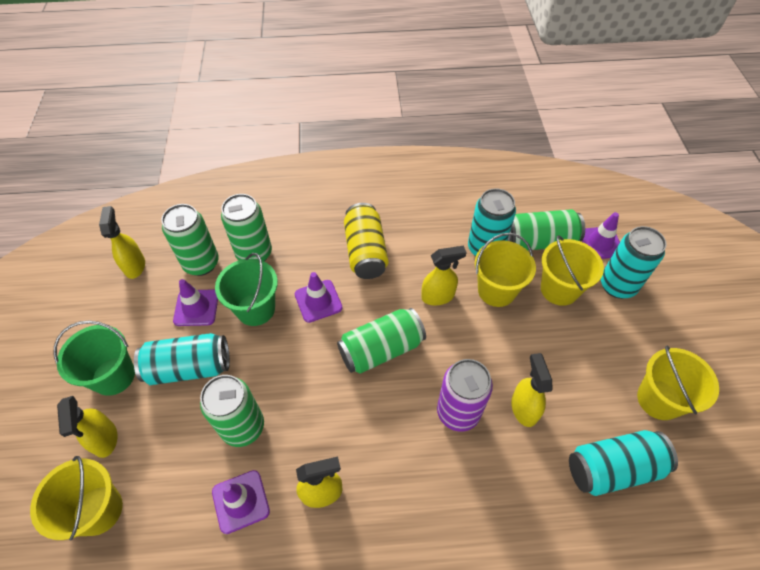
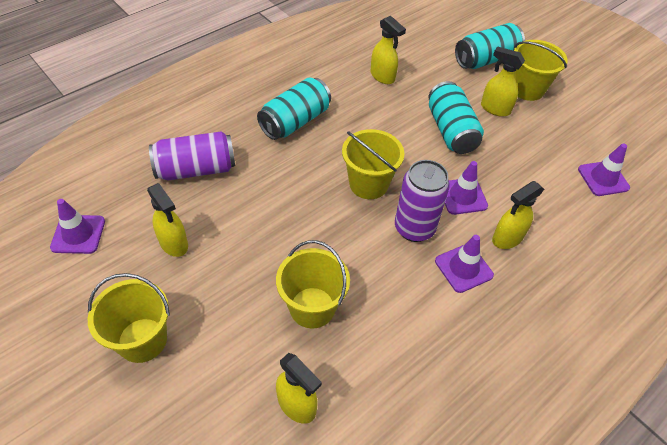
green bucket: [54,320,135,396] [215,253,278,326] = 2 -> none = 0
green can: [161,204,219,276] [200,375,264,447] [221,194,272,261] [337,308,426,374] [507,209,585,250] = 5 -> none = 0
purple can: [437,359,493,432] = 1 -> [149,131,235,180] [395,160,450,242] = 2
turquoise can: [134,333,230,385] [468,188,516,257] [569,430,678,496] [601,226,666,299] = 4 -> [257,77,331,140] [428,81,484,154] [455,23,525,69] = 3
yellow can: [344,203,388,279] = 1 -> none = 0

